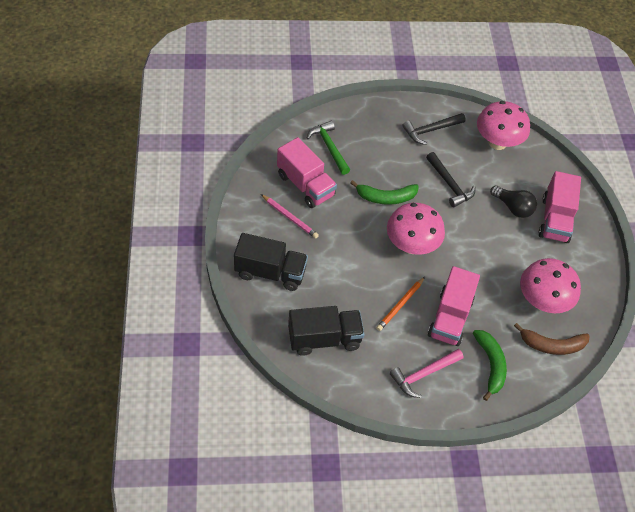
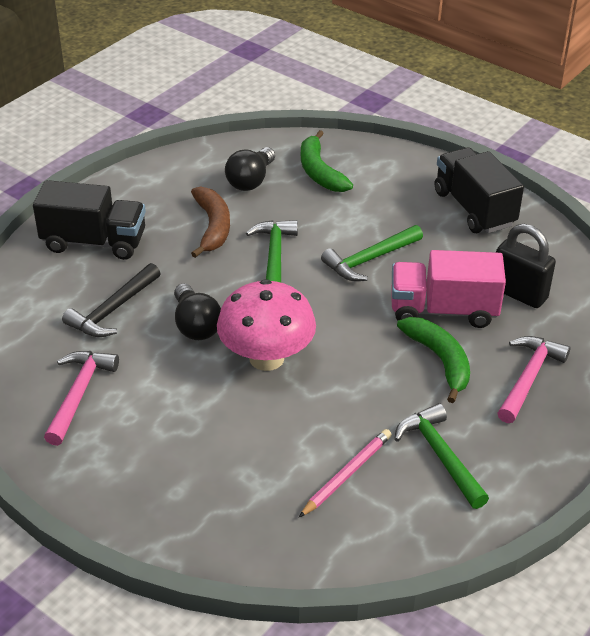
black hammer: [402,113,466,145] [426,152,475,207] = 2 -> [62,263,161,337] = 1
black light bulb: [490,185,537,218] = 1 -> [174,283,221,340] [225,147,275,191] = 2
black padlock: none = 0 -> [496,224,556,308] = 1
green hammer: [307,121,350,175] = 1 -> [246,220,298,283] [321,225,423,281] [394,403,489,509] = 3
orange pencil: [376,277,425,331] = 1 -> none = 0
pink hammer: [390,349,464,398] = 1 -> [44,351,119,446] [497,336,570,423] = 2
pink mushroom: [387,203,445,254] [477,101,530,150] [520,258,581,313] = 3 -> [217,279,316,371] = 1
pink truck: [277,137,337,208] [428,266,480,346] [539,171,581,243] = 3 -> [392,250,506,328] = 1

